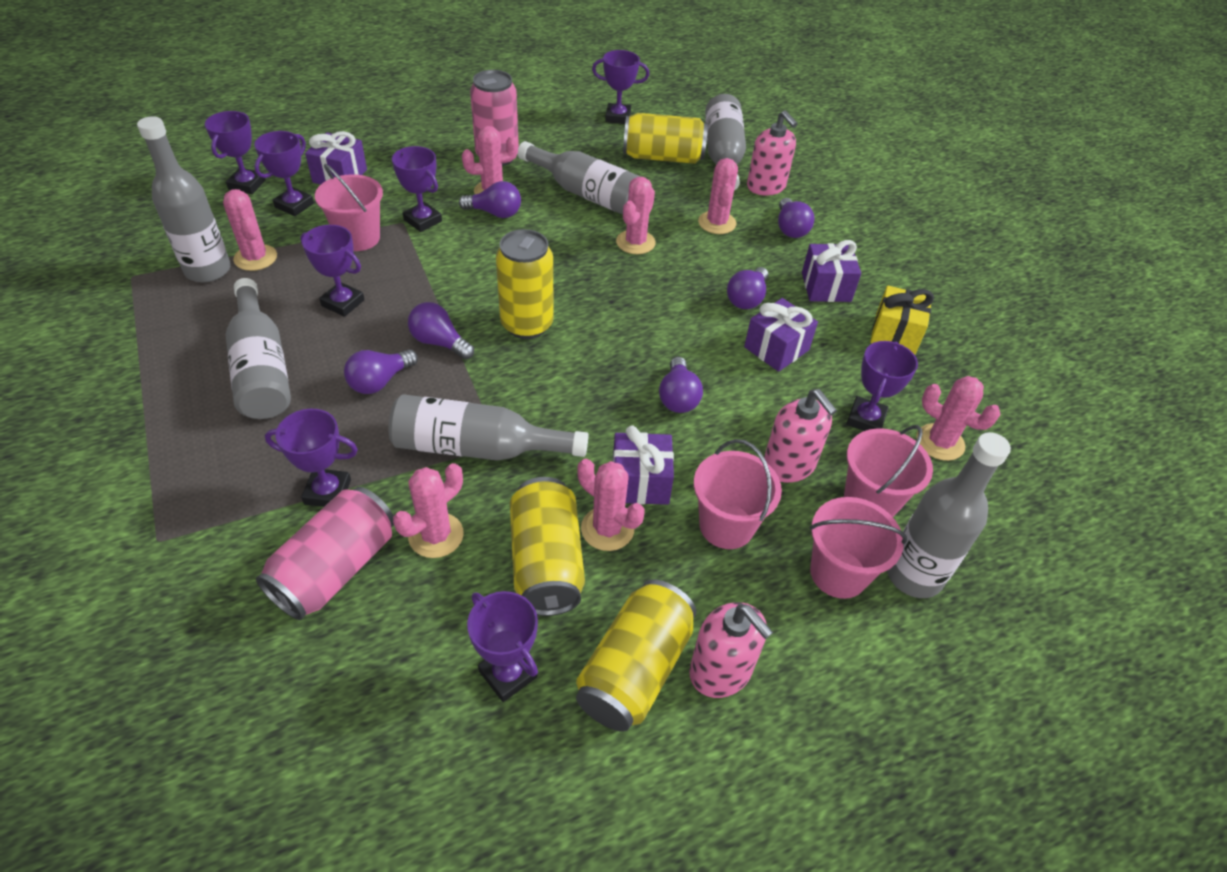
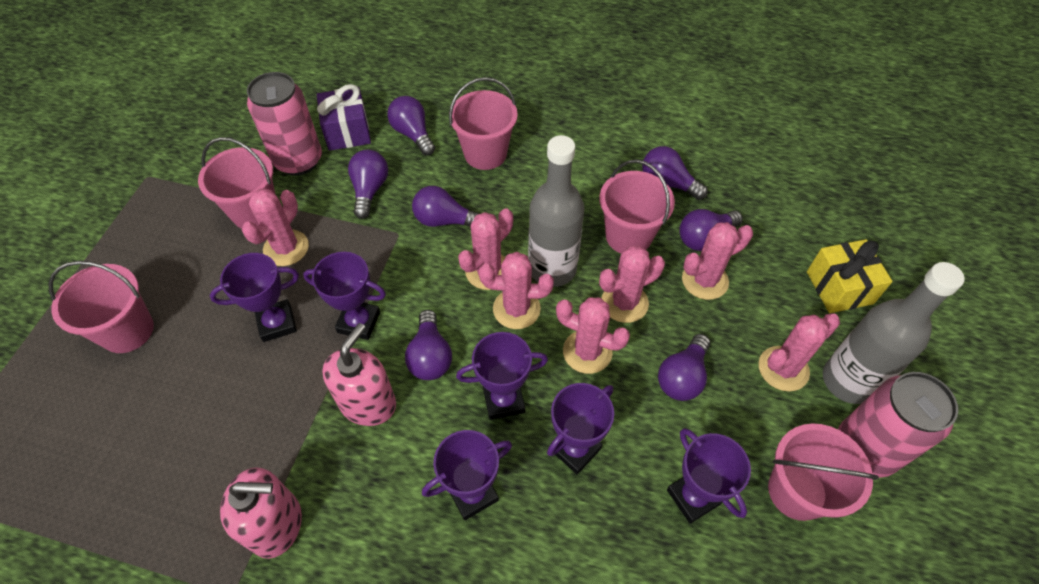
grey bottle: [137,116,231,282] [226,278,291,419] [388,394,588,461] [517,141,641,215] [705,94,746,190] [887,432,1011,598] = 6 -> [528,135,584,287] [823,262,965,404] = 2
pink bucket: [315,164,383,251] [694,439,782,549] [809,497,907,599] [844,425,933,517] = 4 -> [48,261,154,353] [198,137,275,229] [449,77,518,170] [599,159,675,254] [768,423,879,521] = 5
pink soap dispenser: [689,602,773,698] [747,110,798,196] [764,389,837,483] = 3 -> [220,467,302,559] [322,323,396,426] = 2
purple gift: [305,131,367,185] [613,426,674,505] [744,298,818,372] [802,240,861,302] = 4 -> [317,84,371,151] = 1
purple light bulb: [344,349,418,394] [408,302,474,359] [459,181,521,218] [659,357,703,413] [727,267,768,309] [778,198,814,238] = 6 -> [348,150,388,219] [387,96,435,155] [405,310,452,380] [412,186,479,227] [642,146,708,200] [658,334,710,401] [679,209,743,251] = 7
purple trophy: [205,111,266,194] [254,131,314,216] [265,409,358,507] [300,225,365,317] [392,146,442,232] [467,591,538,702] [592,50,649,124] [846,341,918,431] = 8 -> [210,253,299,342] [303,252,386,340] [422,430,512,520] [456,332,548,420] [547,383,614,474] [667,428,751,524] = 6
yellow can: [496,229,554,339] [510,477,585,616] [576,579,696,732] [623,113,708,164] = 4 -> none = 0

